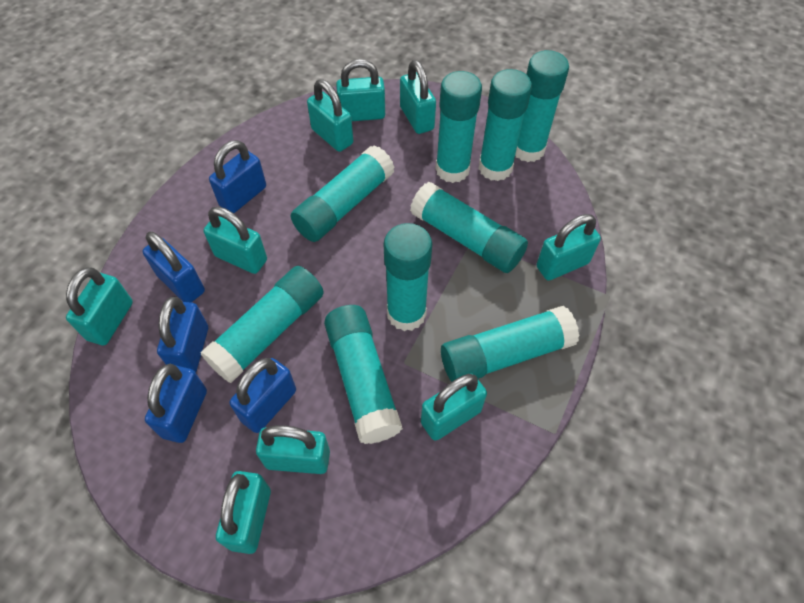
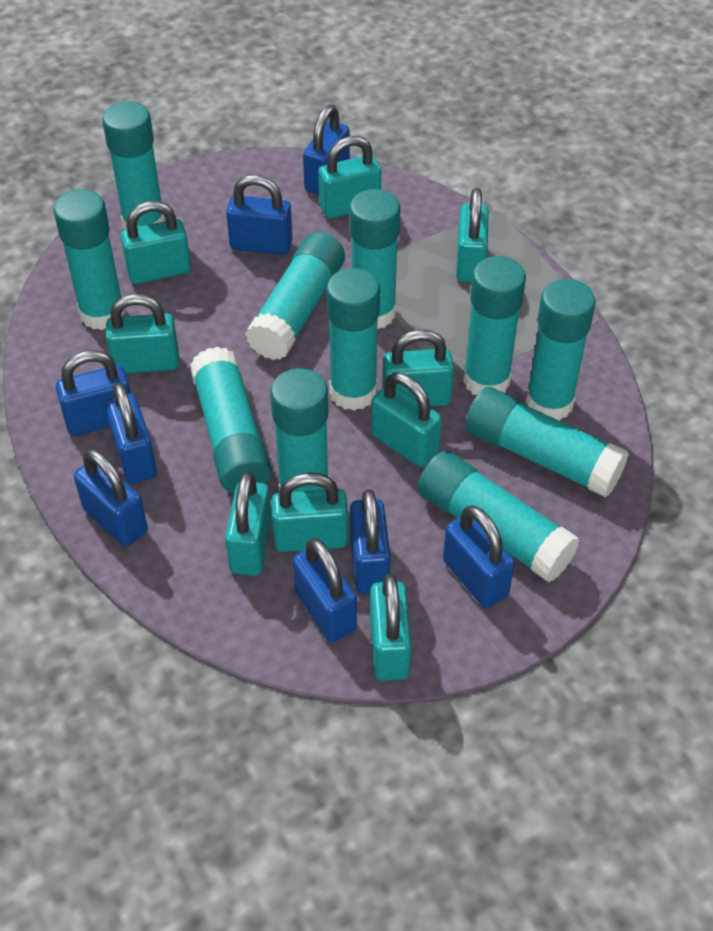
blue padlock: [143,232,205,303] [145,364,207,443] [157,297,208,372] [209,140,266,213] [229,358,296,433] = 5 -> [55,350,131,436] [74,449,148,547] [105,382,157,484] [226,175,293,255] [293,538,357,642] [303,105,350,195] [350,489,391,594] [443,505,515,608] = 8
turquoise glue stick: [200,266,324,383] [291,145,395,242] [324,305,403,444] [384,223,432,331] [410,182,528,273] [435,71,482,183] [441,306,579,382] [479,69,532,181] [515,50,569,162] = 9 -> [54,189,125,330] [102,101,165,230] [190,347,272,494] [245,232,345,360] [270,368,329,492] [326,268,380,411] [349,189,401,329] [418,451,580,582] [463,256,526,395] [465,387,629,497] [525,279,596,421] = 11

